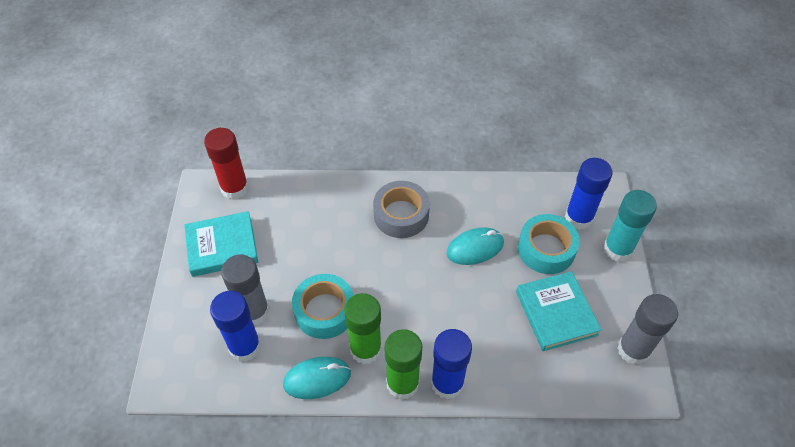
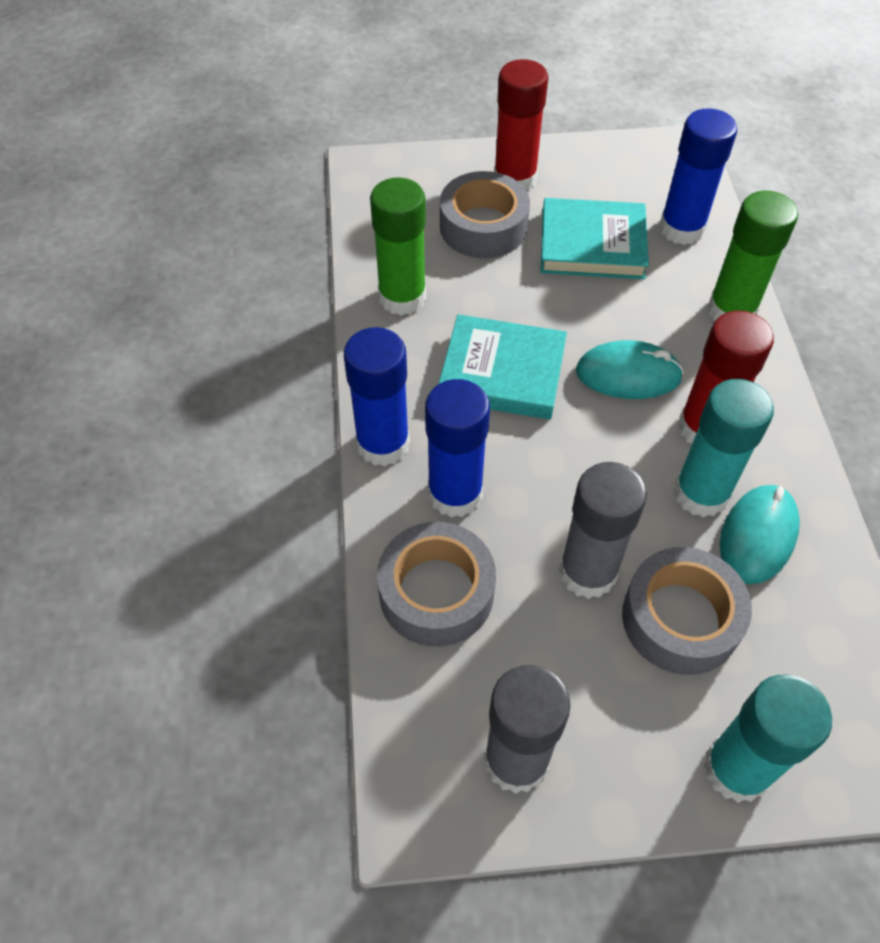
grey tape: [373,181,430,238] = 1 -> [377,522,496,646] [440,171,530,258] [622,547,752,675] = 3
red glue stick: [204,128,249,200] = 1 -> [494,59,548,191] [678,310,774,443] = 2
turquoise glue stick: [603,190,657,262] = 1 -> [674,379,774,518] [704,675,832,803] = 2
turquoise tape: [292,274,353,339] [518,214,580,274] = 2 -> none = 0

